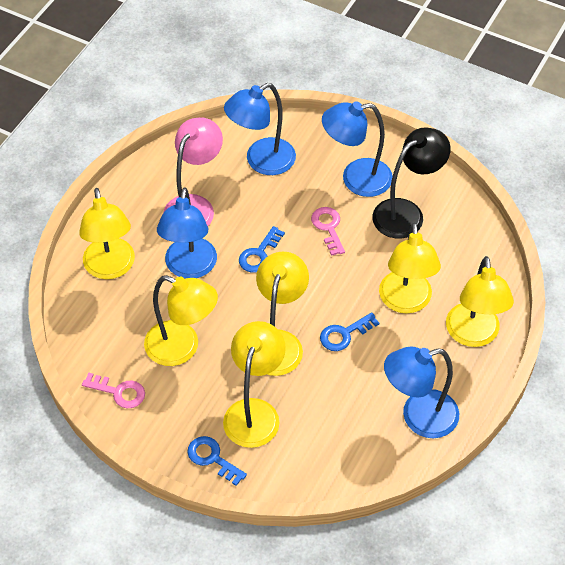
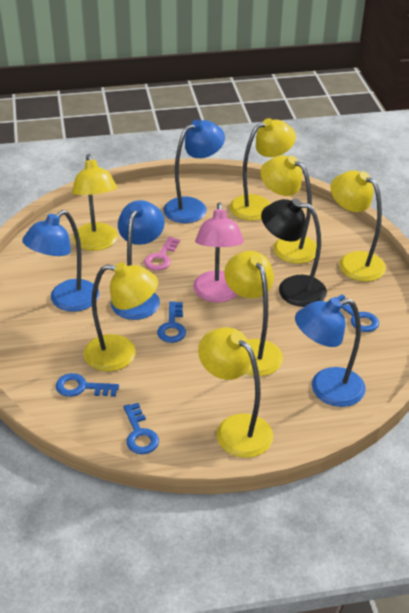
blue key: [187,436,247,486] [239,226,285,272] [320,312,379,351] = 3 -> [56,373,119,397] [123,403,159,454] [157,301,186,343] [334,294,379,332] = 4
pink key: [82,373,145,408] [311,207,345,256] = 2 -> [144,236,180,271] = 1
yellow lamp: [79,188,135,279] [144,275,218,366] [223,321,286,448] [256,252,309,376] [379,222,441,313] [446,256,514,347] = 6 -> [72,154,118,251] [84,262,158,371] [198,327,273,458] [224,251,283,376] [230,118,296,221] [260,155,317,264] [331,170,386,282] = 7

